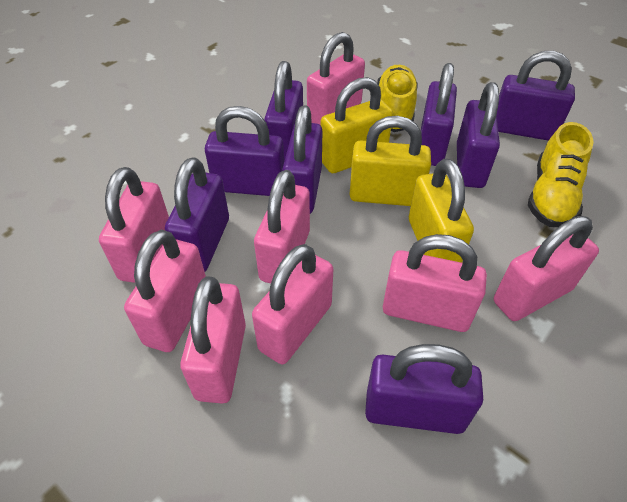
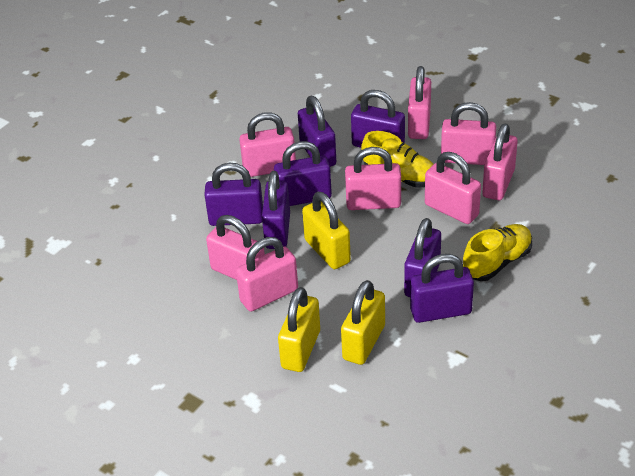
purple padlock: [165,157,229,272] [205,106,284,196] [264,61,303,161] [282,105,322,214] [365,344,483,434] [421,63,457,166] [457,82,500,188] [497,51,575,141] = 8 -> [204,163,263,226] [262,171,290,249] [274,141,332,206] [298,96,336,167] [351,90,405,148] [404,218,441,297] [410,254,474,323] = 7

